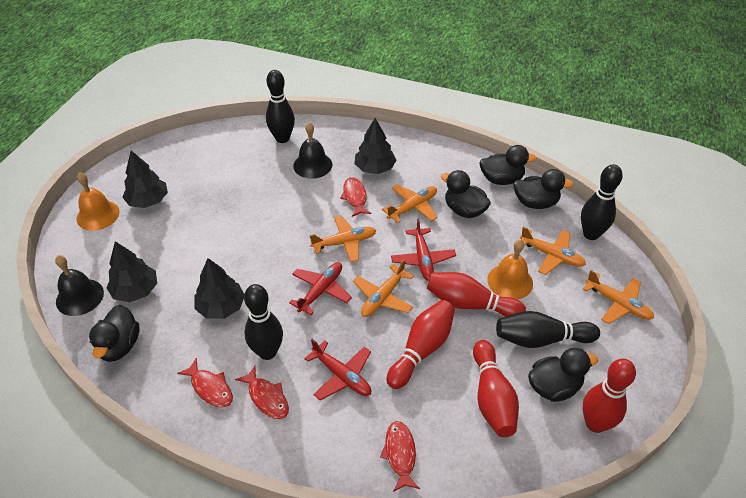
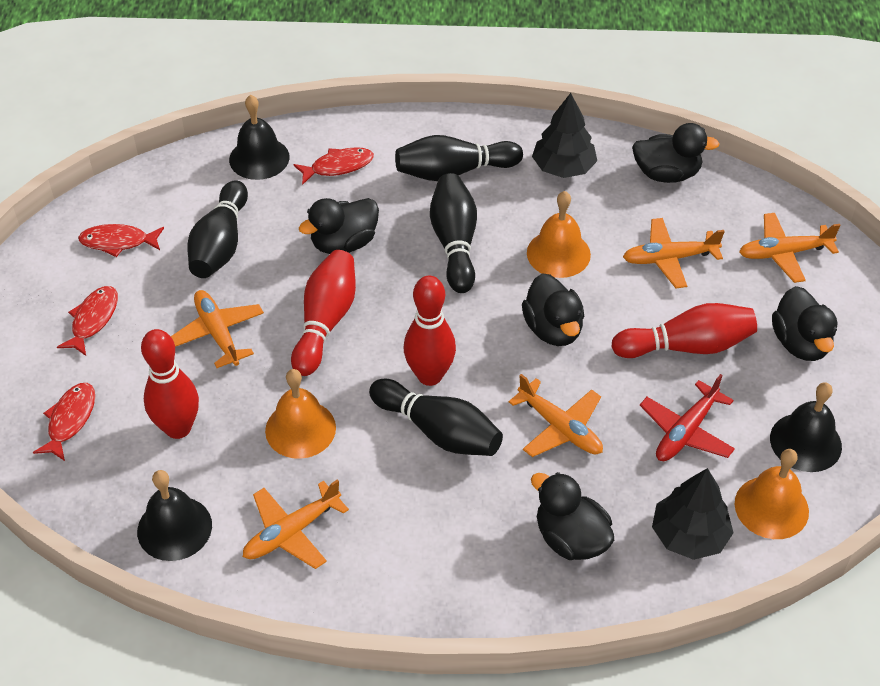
black bell: [55,255,104,316] [293,122,332,179] = 2 -> [137,470,212,561] [229,95,290,180] [770,382,842,472] = 3
black tree: [107,241,157,303] [122,151,168,208] [195,258,244,319] [354,118,396,174] = 4 -> [532,93,597,178] [652,468,734,560] = 2
orange bell: [77,172,120,231] [487,239,533,299] = 2 -> [265,369,336,459] [527,191,591,278] [735,449,809,539] = 3
red plane: [289,262,352,315] [304,339,371,401] [391,218,456,281] = 3 -> [640,374,735,461] = 1

